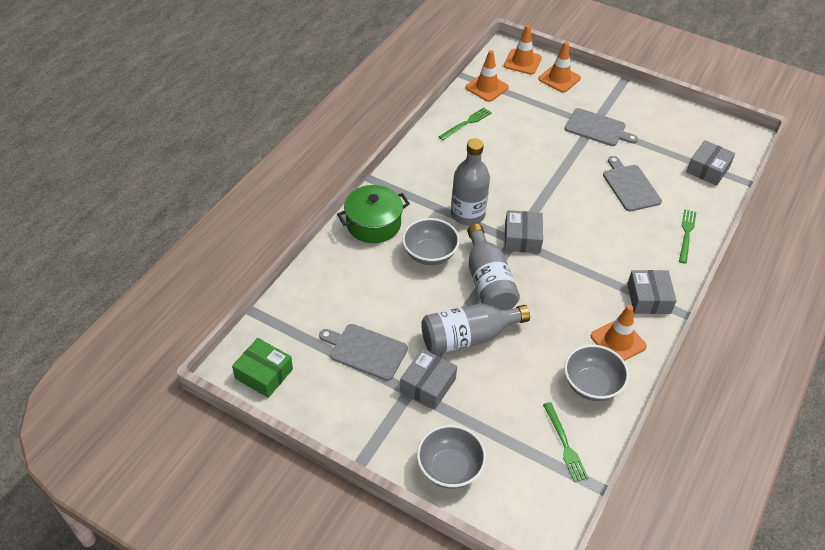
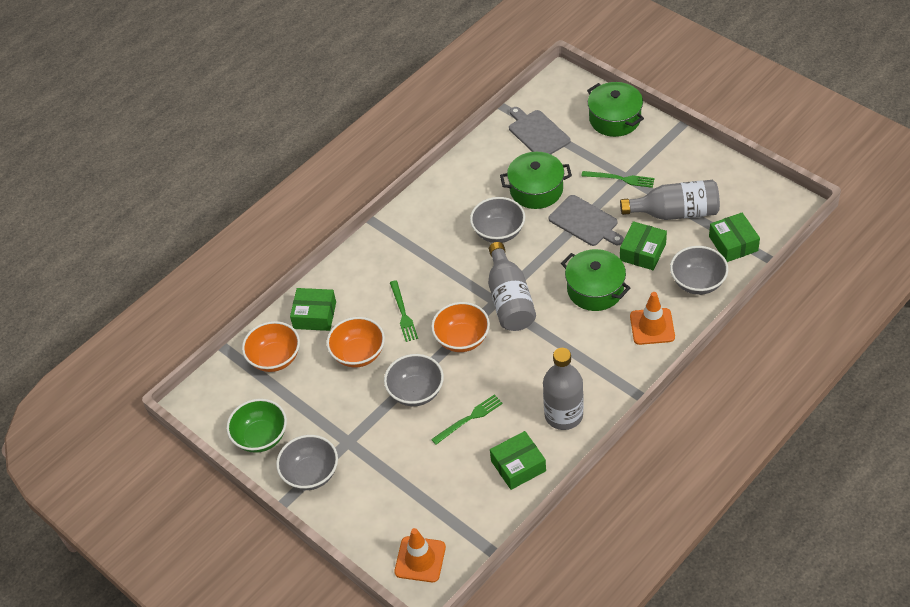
green bowl: none = 0 -> [226,399,287,453] = 1
green box: [232,338,293,398] = 1 -> [290,288,336,331] [490,431,546,490] [620,221,667,270] [709,213,760,262] = 4
green pot: [337,185,410,243] = 1 -> [500,152,572,209] [561,249,630,311] [587,82,644,137] = 3
grey bowl: [402,218,460,265] [417,425,486,489] [564,344,629,401] = 3 -> [276,435,338,490] [384,354,444,406] [470,197,525,243] [670,246,728,295] = 4
grey box: [400,349,457,409] [504,210,543,253] [627,270,677,314] [686,140,735,186] = 4 -> none = 0
grey cutting board: [319,324,408,381] [565,108,638,146] [603,156,662,212] = 3 -> [509,107,571,154] [549,195,624,246] = 2
orange bowl: none = 0 -> [242,321,300,372] [327,317,385,368] [431,302,490,352] = 3
orange traffic cone: [466,50,509,102] [504,25,542,75] [538,42,581,93] [591,305,647,361] = 4 -> [394,528,446,582] [630,292,675,345] = 2

